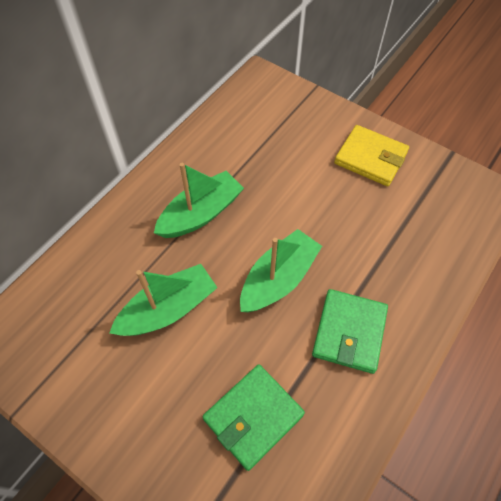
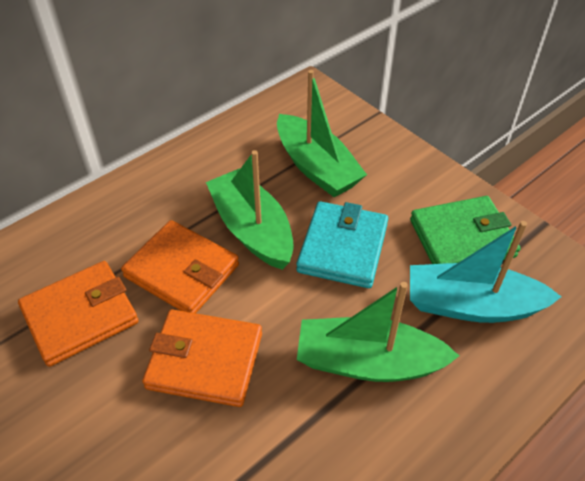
green wallet: [203,364,305,471] [312,289,388,374] = 2 -> [410,196,521,264] = 1
orange wallet: none = 0 -> [18,261,139,367] [121,220,239,313] [142,309,262,407] = 3
turquoise boat: none = 0 -> [410,221,562,323] = 1
turquoise wallet: none = 0 -> [296,201,388,288] = 1
yellow wallet: [334,125,409,186] = 1 -> none = 0

